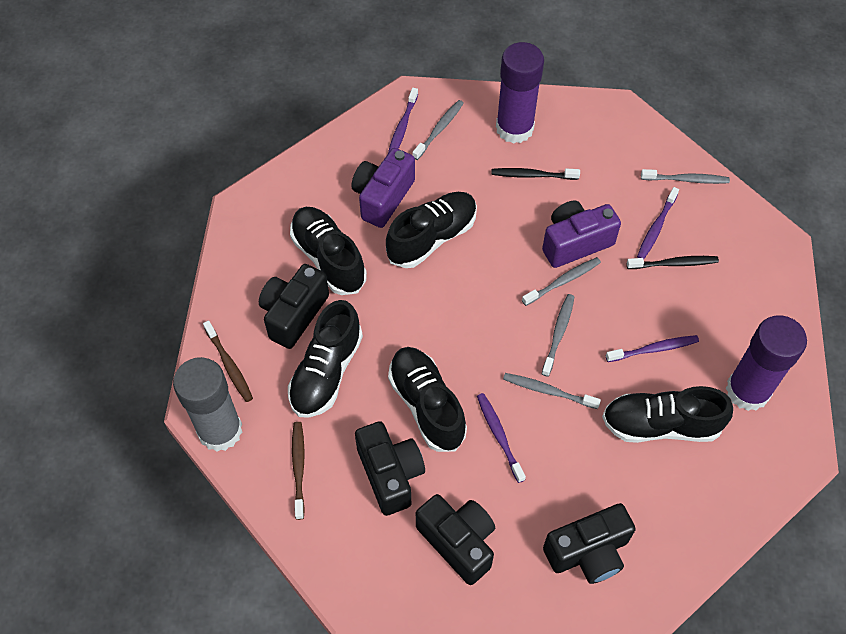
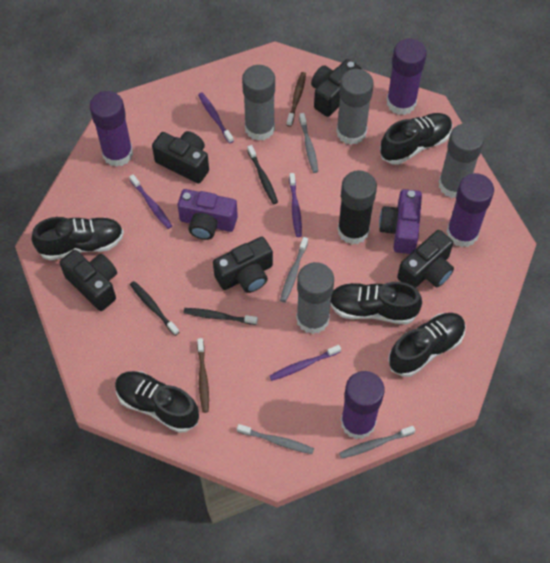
black camera: [259,264,329,349] [355,421,425,516] [416,494,495,585] [543,503,636,584] = 4 -> [60,250,117,311] [152,131,209,184] [213,237,273,293] [311,59,361,117] [397,230,454,288] = 5
black glue stick: none = 0 -> [338,170,377,244] = 1
black toothbrush: [491,168,580,180] [627,256,719,269] = 2 -> [130,281,179,336] [183,308,258,325] [247,145,278,204] = 3
grey glue stick: [173,357,242,452] = 1 -> [242,65,275,141] [296,262,334,334] [336,69,374,145] [439,123,484,198] = 4
grey toothbrush: [412,100,464,160] [503,373,601,409] [522,257,601,306] [542,294,575,377] [641,169,730,184] = 5 -> [237,424,314,454] [280,237,308,303] [299,113,318,173] [339,426,415,459] = 4
purple glue stick: [496,42,544,144] [726,315,807,411] = 2 -> [90,91,133,167] [341,371,385,439] [387,39,427,115] [446,173,494,247] = 4

